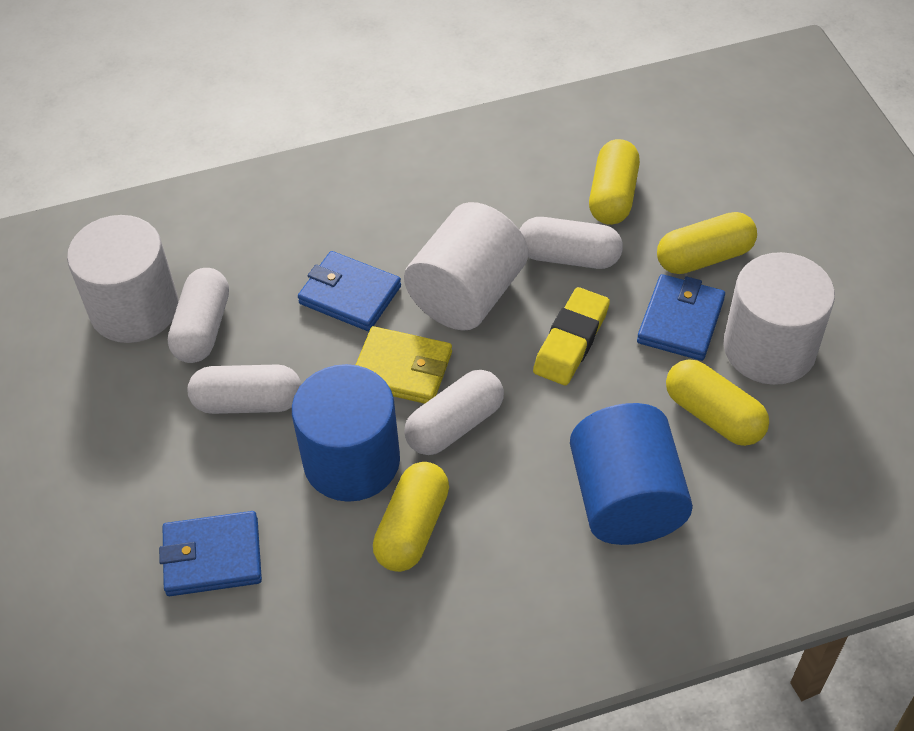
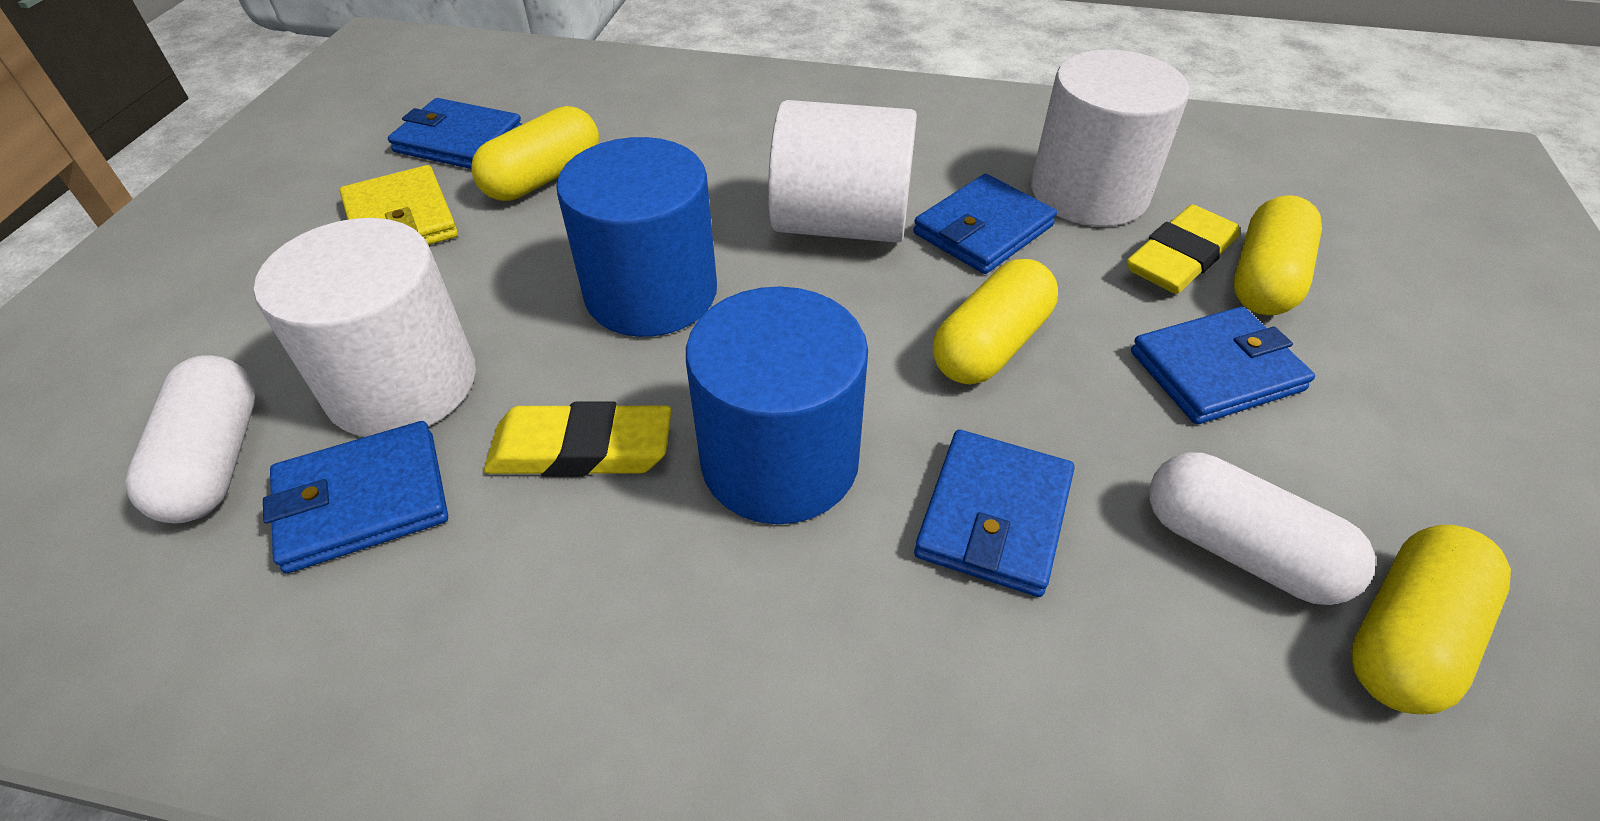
blue wallet: [159,511,262,596] [298,251,401,331] [637,274,725,361] = 3 -> [263,421,448,573] [388,98,522,169] [913,174,1057,274] [914,430,1074,597] [1131,307,1315,425] = 5
white capsule: [168,268,229,363] [188,365,301,414] [404,370,504,455] [519,217,623,269] = 4 -> [125,355,255,523] [1149,452,1375,605] = 2
yellow eraser: [533,287,610,385] = 1 -> [484,402,672,477] [1127,205,1240,294] = 2

